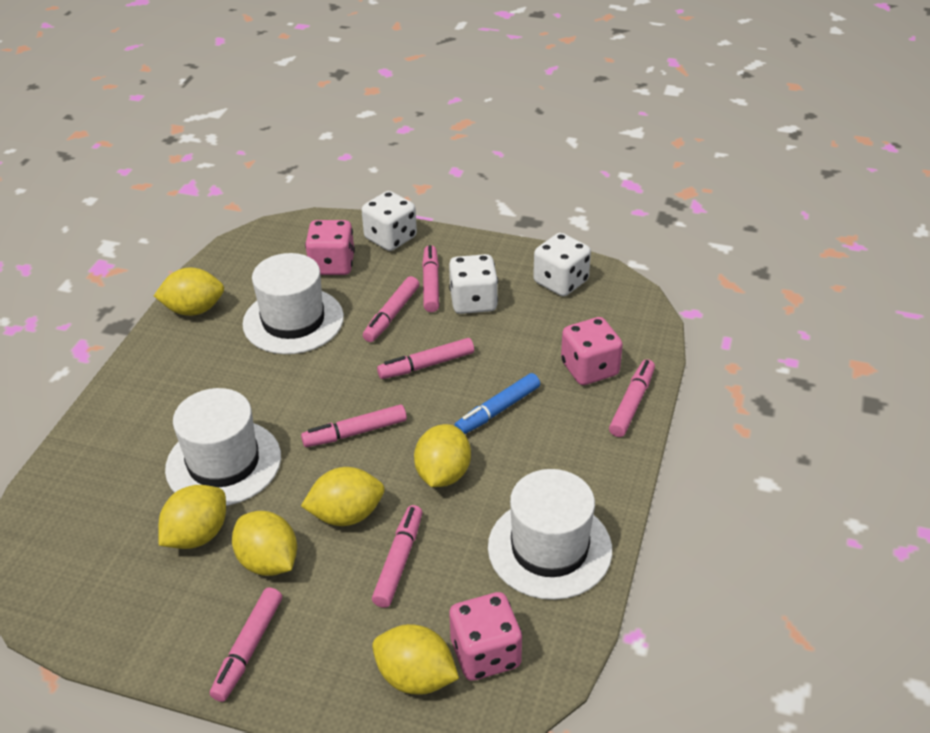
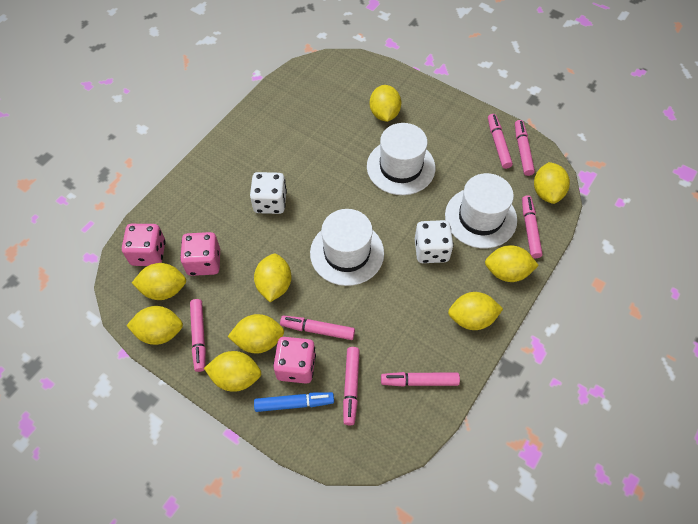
white dice: [361,191,417,251] [449,254,498,314] [533,233,591,296] = 3 -> [250,172,287,214] [415,220,454,263] = 2
yellow lemon: [154,268,224,316] [158,485,226,549] [232,511,297,576] [301,467,385,526] [372,624,459,695] [414,424,471,487] = 6 -> [126,306,183,345] [132,263,186,300] [204,351,261,392] [227,314,284,353] [254,254,292,302] [370,85,401,122] [448,292,503,330] [485,245,539,282] [534,162,570,204] = 9

